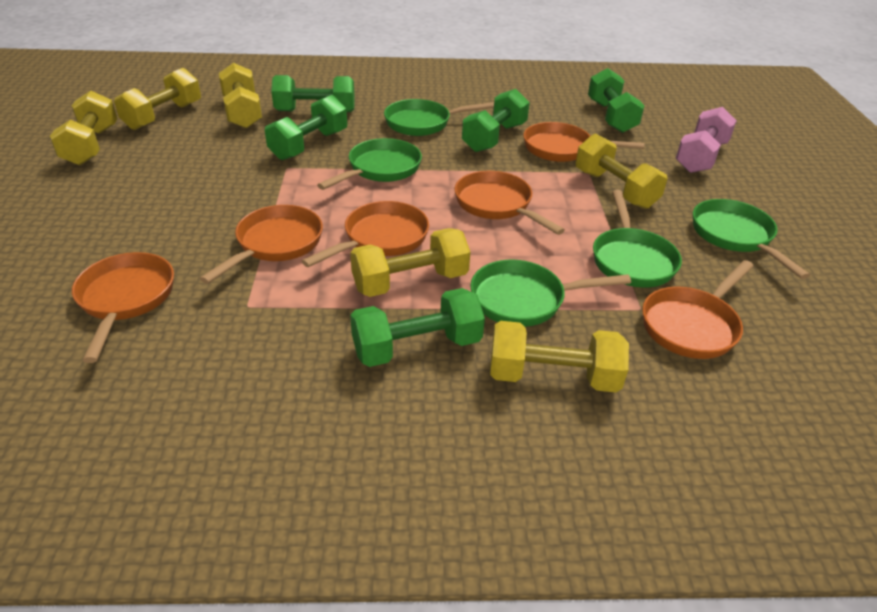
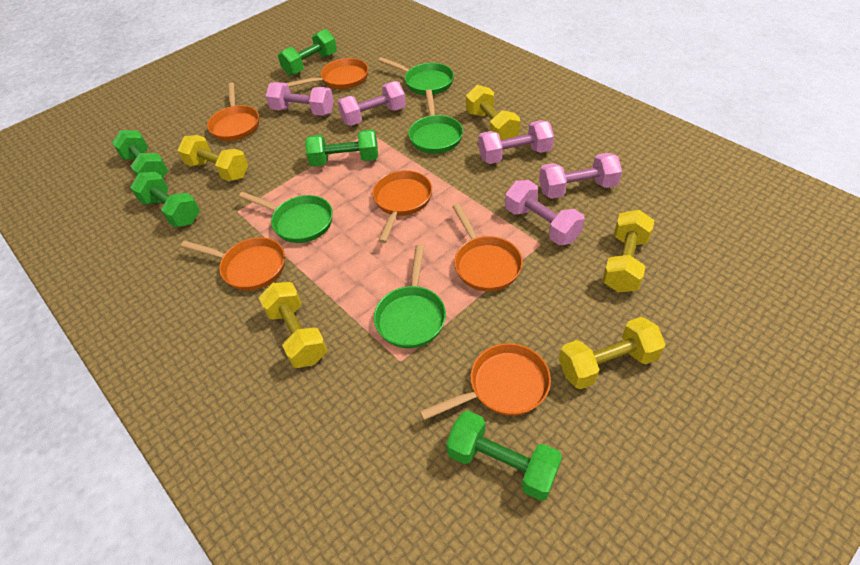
green pan: [317,138,422,190] [384,99,494,136] [470,260,631,327] [593,190,682,288] [693,199,810,279] = 5 -> [239,192,333,243] [374,245,446,348] [378,57,454,95] [408,89,463,154] = 4
pink dumbbell: [676,107,737,173] = 1 -> [266,82,334,116] [337,81,406,126] [479,120,554,164] [505,180,585,245] [539,153,622,199] = 5
yellow dumbbell: [50,91,117,165] [114,68,201,130] [219,63,262,129] [350,228,470,297] [490,321,629,393] [576,134,667,209] = 6 -> [178,135,248,181] [259,282,328,368] [466,85,520,140] [559,317,666,389] [602,210,654,292] = 5

